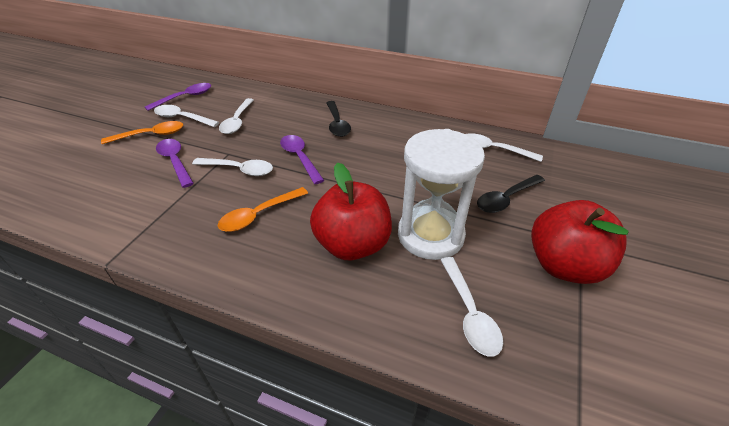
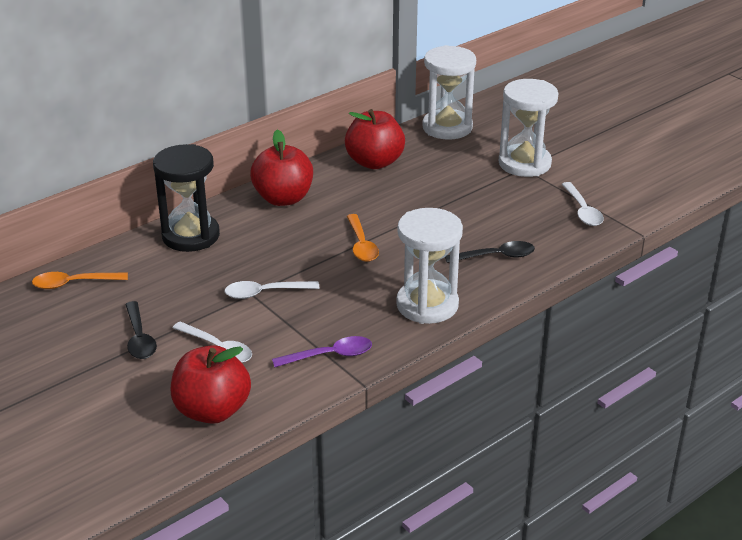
black hourglass: none = 0 -> [153,144,220,252] = 1
purple spoon: [145,83,211,111] [156,139,194,188] [280,135,324,184] = 3 -> [272,336,372,368] = 1
red apple: [310,162,392,260] [531,200,629,284] = 2 -> [171,345,251,424] [250,130,313,206] [345,109,405,169] = 3
white hourglass: [398,129,485,260] = 1 -> [396,208,463,324] [422,45,476,139] [499,79,559,177] = 3
white spoon: [154,105,219,127] [192,158,273,176] [219,98,254,134] [441,257,503,357] [466,133,543,162] = 5 -> [173,321,252,363] [224,281,320,299] [562,182,604,226] = 3

